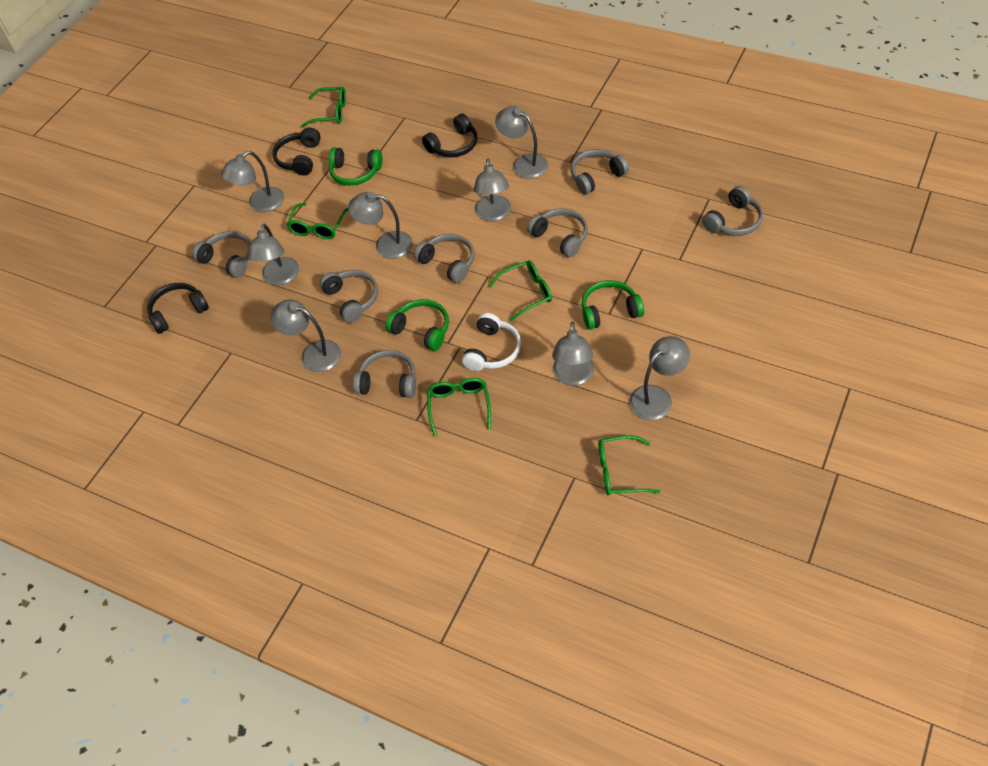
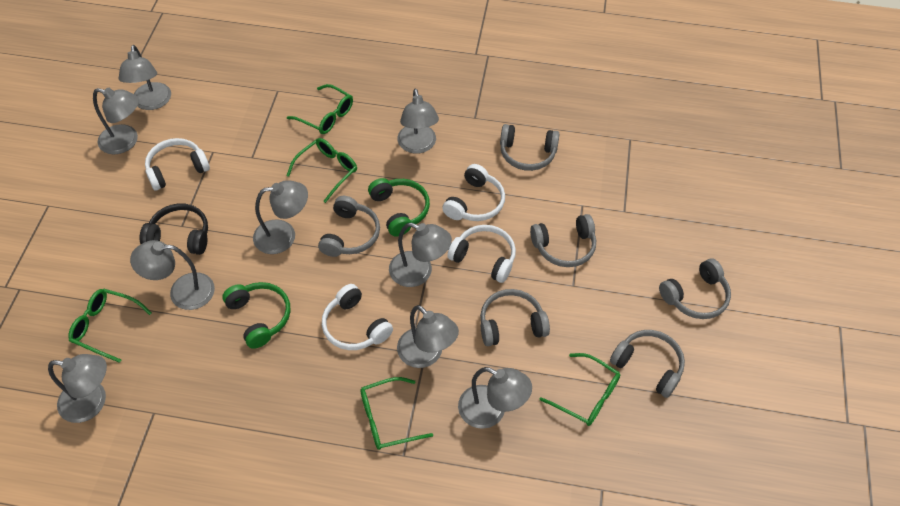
black headphones: [147,283,209,334] [272,128,321,175] [422,113,477,157] = 3 -> [140,203,208,255] = 1
green headphones: [329,147,383,185] [385,299,449,351] [581,280,644,330] = 3 -> [222,282,291,349] [368,178,430,237] = 2
grey headphones: [192,231,250,278] [320,270,378,323] [353,350,416,398] [414,234,474,283] [527,209,588,257] [571,149,629,195] [702,186,763,236] = 7 -> [318,196,380,257] [480,289,550,346] [500,124,560,171] [530,214,596,267] [610,330,685,398] [659,259,731,319] = 6
grey lamp: [221,151,284,212] [247,224,299,285] [270,300,341,372] [348,192,413,259] [474,158,511,221] [495,106,548,179] [552,322,594,385] [629,336,690,420] = 8 -> [48,354,107,423] [93,88,139,154] [118,45,171,110] [130,240,215,310] [253,180,308,254] [389,223,452,287] [397,89,439,154] [397,305,459,368] [458,367,532,429] = 9
white headphones: [462,313,521,371] = 1 -> [145,138,210,190] [322,284,393,350] [442,164,505,221] [447,225,516,283] = 4

